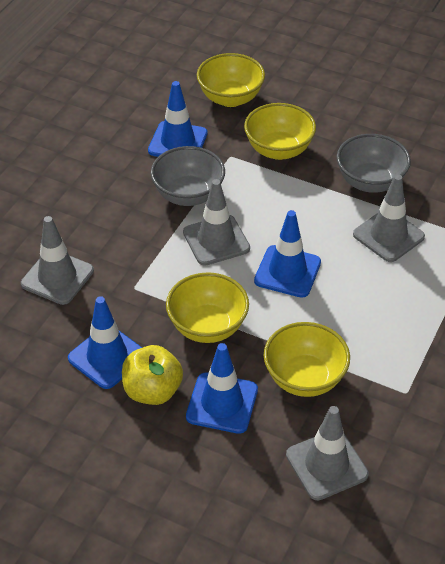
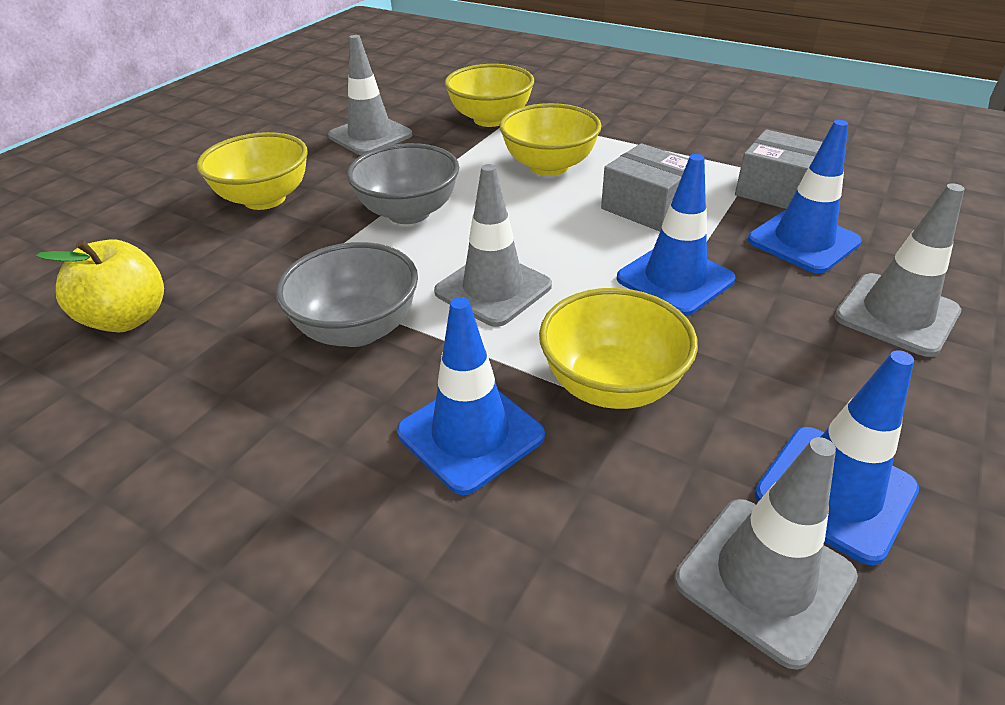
grey box: none = 0 -> [601,143,689,231] [735,129,823,209] = 2

